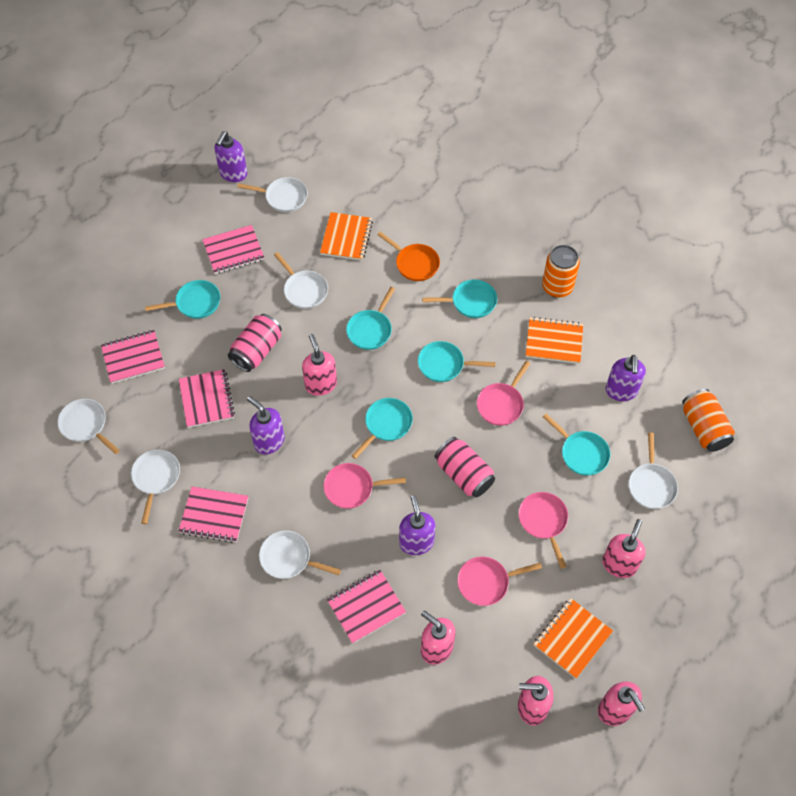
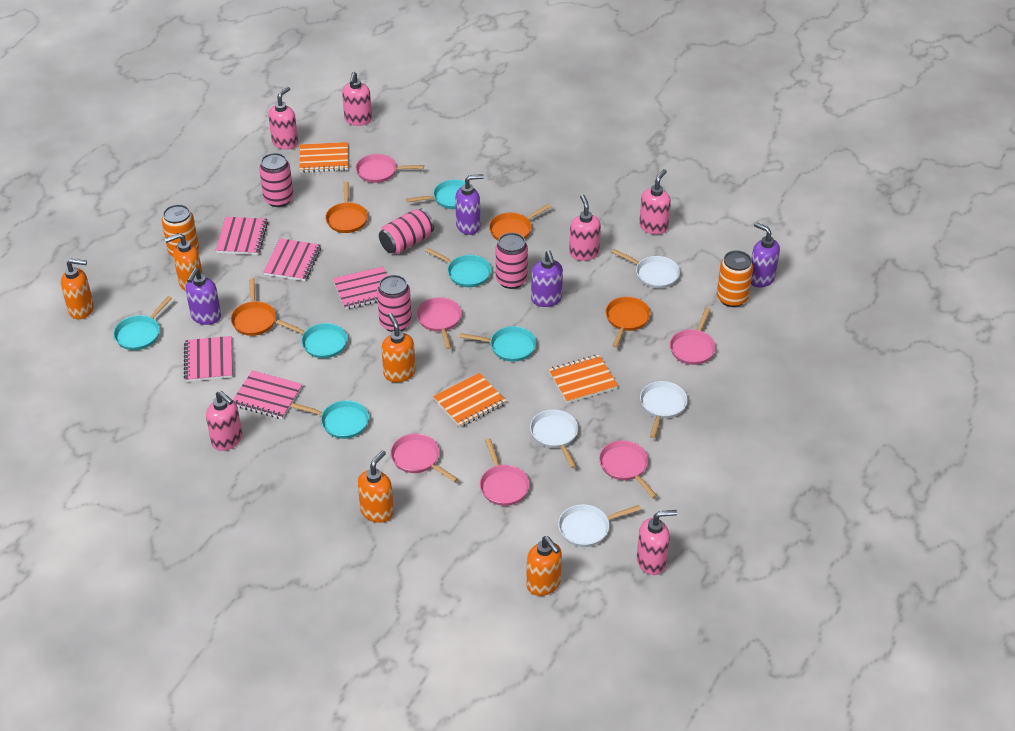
orange pan: [377,232,440,281] = 1 -> [231,278,276,336] [325,182,368,233] [489,204,551,240] [606,297,651,348] = 4
orange soap dispenser: none = 0 -> [61,259,94,319] [165,233,203,291] [357,450,394,523] [381,313,416,382] [526,536,562,596] = 5
pink can: [228,314,282,372] [434,437,495,497] = 2 -> [259,153,293,207] [377,275,412,332] [379,209,434,254] [496,233,528,289] = 4
pink pan: [323,463,406,509] [457,557,542,606] [477,361,531,426] [518,492,568,569] = 4 -> [356,154,424,183] [390,434,458,482] [416,297,462,349] [480,439,530,506] [599,440,657,498] [670,307,716,365] = 6
pink soap dispenser: [302,334,337,396] [421,610,455,665] [518,676,554,726] [598,682,645,726] [602,519,646,578] = 5 -> [206,391,242,451] [268,87,298,150] [342,72,372,126] [569,194,601,261] [637,510,677,575] [639,169,671,235] = 6
white pan: [57,399,120,454] [131,449,180,524] [237,177,308,212] [259,531,341,579] [274,252,328,309] [628,432,678,509] = 6 -> [530,409,578,468] [558,504,641,547] [612,249,680,288] [640,381,688,438] = 4

